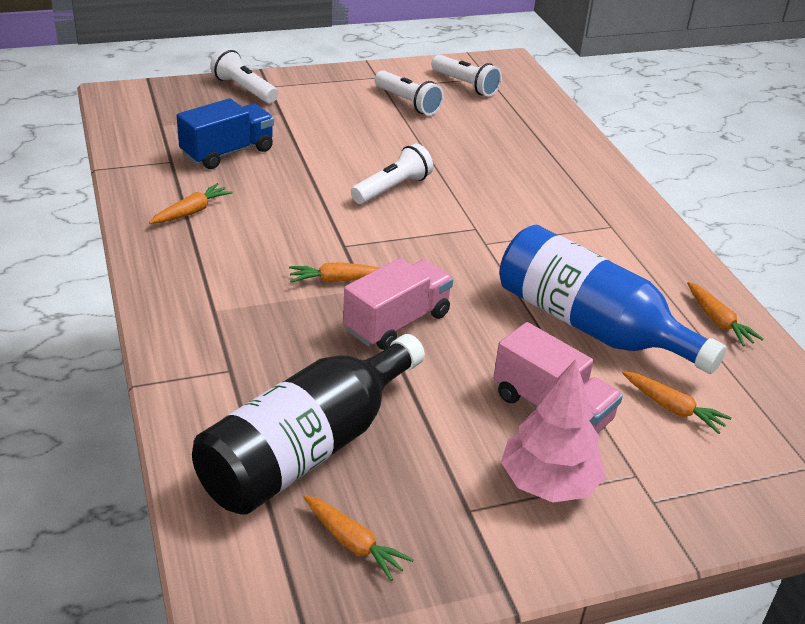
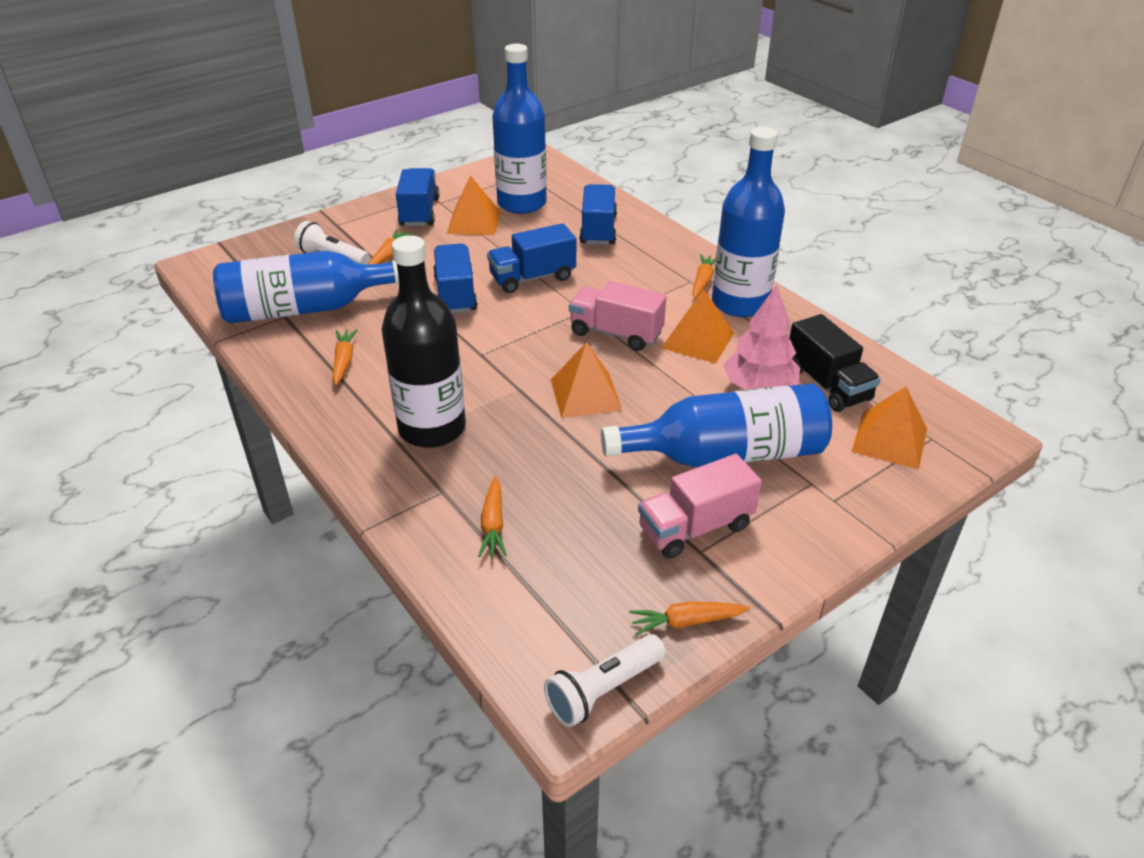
black truck: none = 0 -> [789,314,881,412] = 1
blue bottle: [499,225,726,374] = 1 -> [213,251,399,324] [492,44,547,214] [601,383,832,468] [712,127,785,317] = 4
blue truck: [177,98,274,169] = 1 -> [396,168,440,226] [433,243,478,314] [487,223,576,293] [579,184,617,245] = 4
orange pyramid: none = 0 -> [447,175,501,235] [551,342,622,418] [662,289,734,364] [852,387,927,469] = 4
white flashlight: [210,48,278,103] [351,144,433,204] [375,70,444,115] [431,55,502,96] = 4 -> [294,221,370,264] [544,634,666,727] = 2

